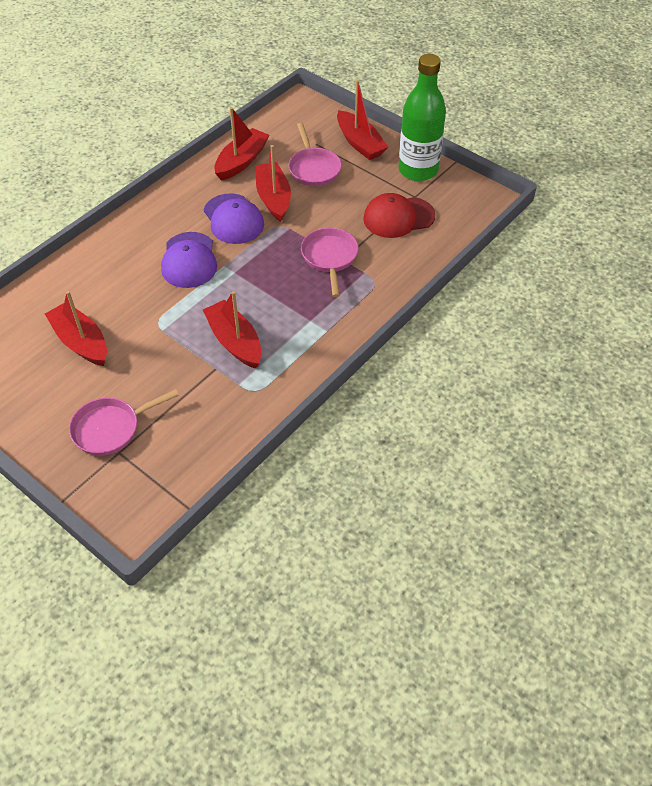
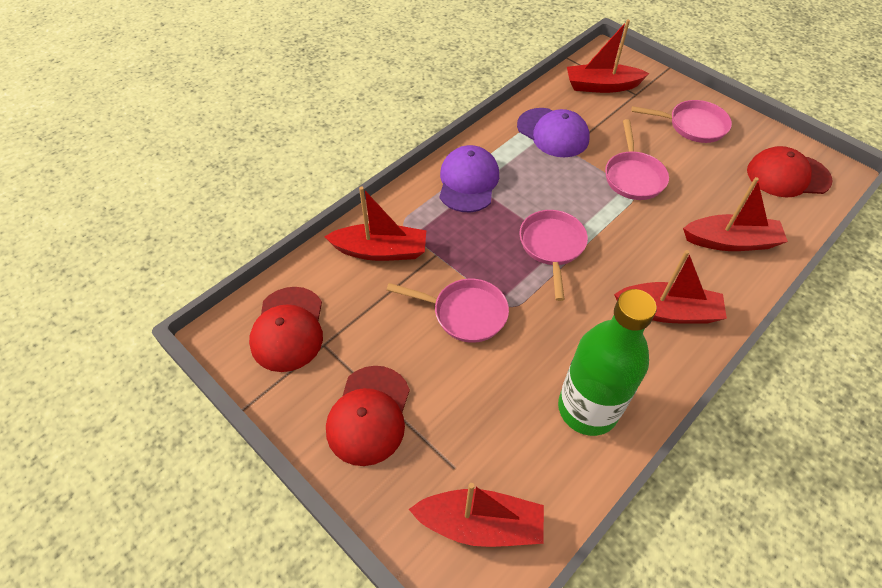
pink pan: [69,389,179,456] [288,123,342,186] [301,228,359,297] = 3 -> [387,279,509,343] [519,210,588,301] [605,119,669,200] [632,100,732,143] = 4
red cap: [363,193,435,238] = 1 -> [249,287,323,372] [326,366,410,466] [747,146,833,198] = 3

